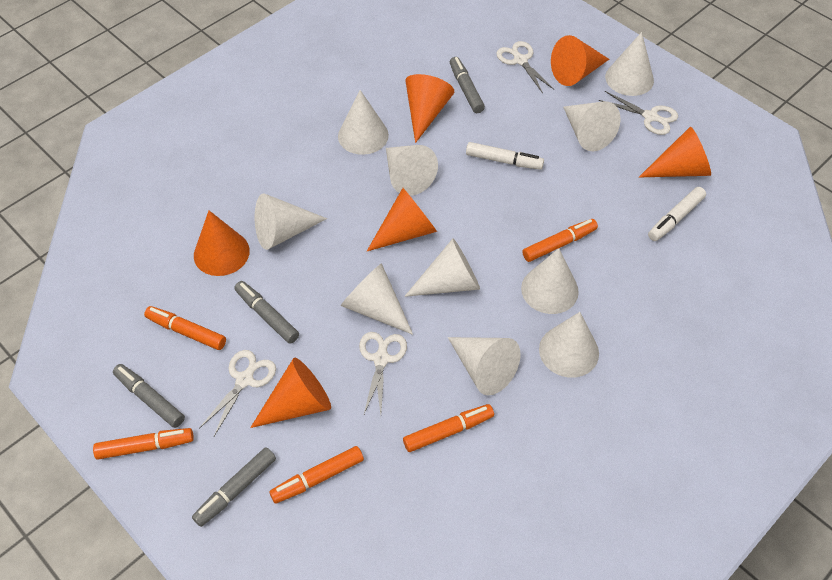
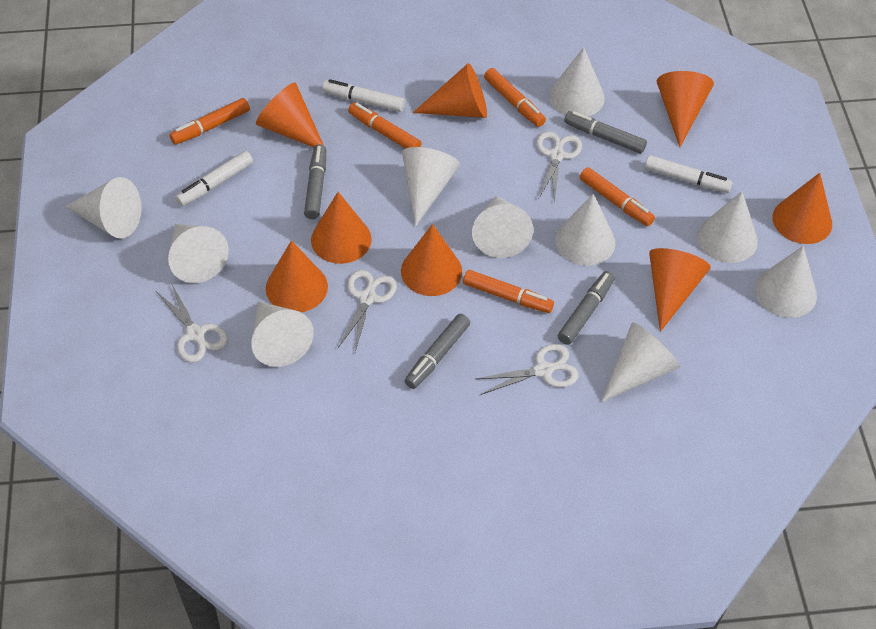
orange cone: [194,211,250,276] [250,358,331,428] [367,188,437,251] [405,74,454,143] [551,35,609,86] [639,127,711,178] = 6 -> [256,82,327,153] [266,240,328,312] [311,192,372,264] [401,224,462,296] [413,63,487,118] [649,248,711,332] [657,71,714,147] [773,173,832,244] = 8
white marker: [466,142,544,170] [648,187,706,241] = 2 -> [175,151,253,206] [322,79,405,112] [645,155,732,193] = 3

